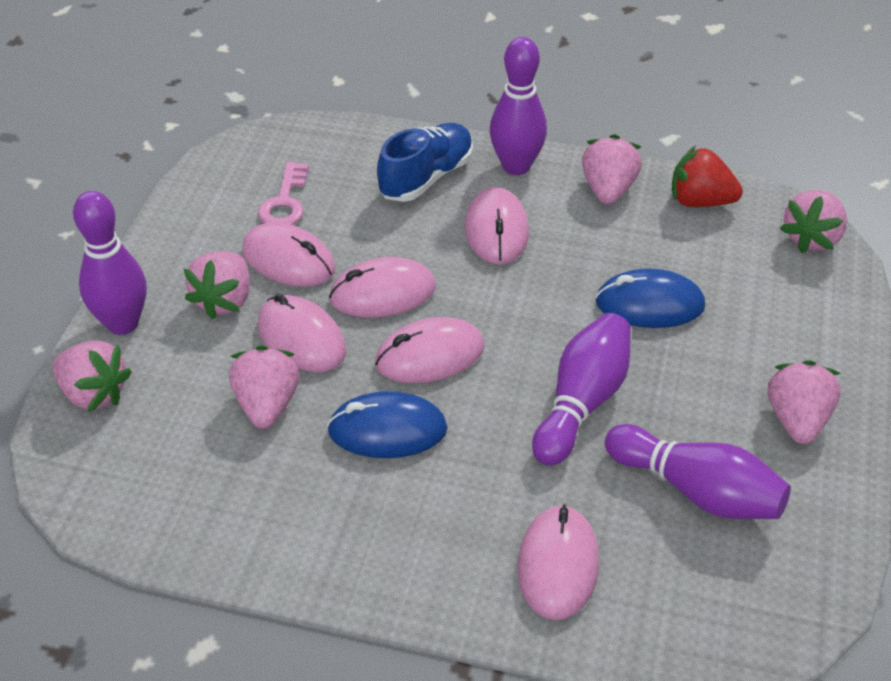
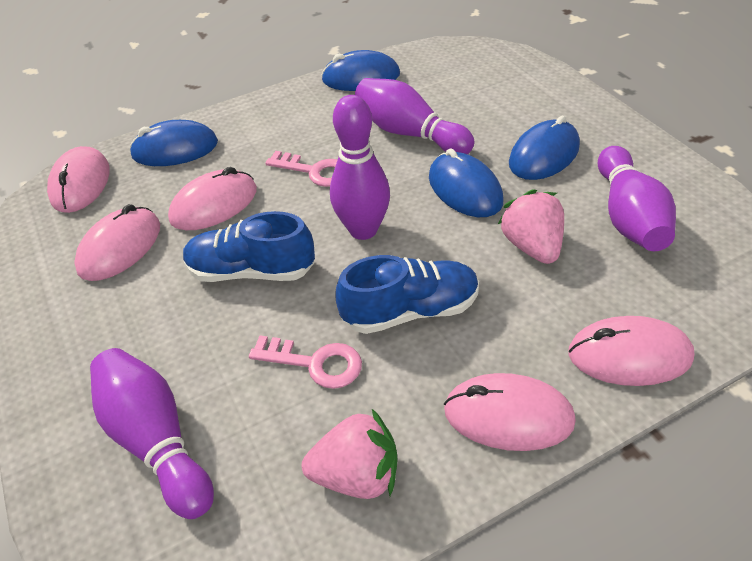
blue mouse: [327,391,448,458] [595,269,705,328] = 2 -> [129,120,218,166] [321,50,400,91] [429,149,503,217] [509,116,580,180] = 4
blue shoe: [377,123,473,202] = 1 -> [183,211,315,282] [336,255,479,334] = 2
pink key: [258,162,309,225] = 1 -> [249,335,362,389] [265,151,338,187] = 2
pink mouse: [242,222,335,287] [258,294,346,372] [329,257,436,318] [375,317,485,383] [465,187,529,265] [518,504,599,620] = 6 -> [47,146,110,213] [74,204,160,281] [168,167,257,230] [444,373,576,451] [568,316,694,386] = 5
pink strawberry: [52,340,132,412] [184,251,250,319] [229,345,299,429] [582,134,642,204] [768,360,841,444] [780,190,847,253] = 6 -> [302,409,398,499] [498,189,564,264] = 2
red strawberry: [672,146,743,207] = 1 -> none = 0

